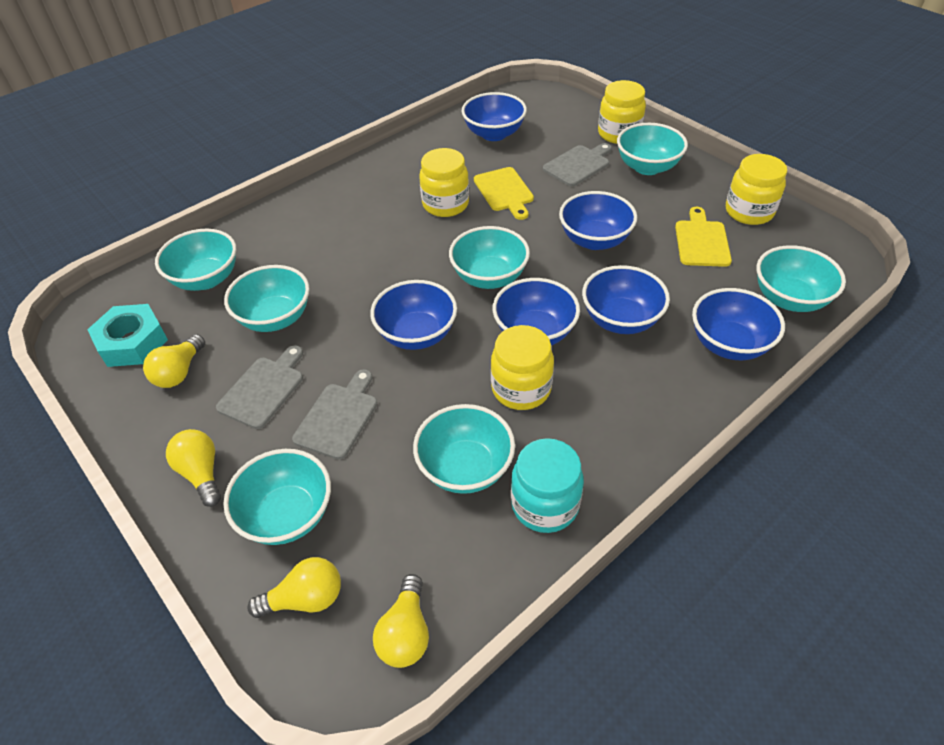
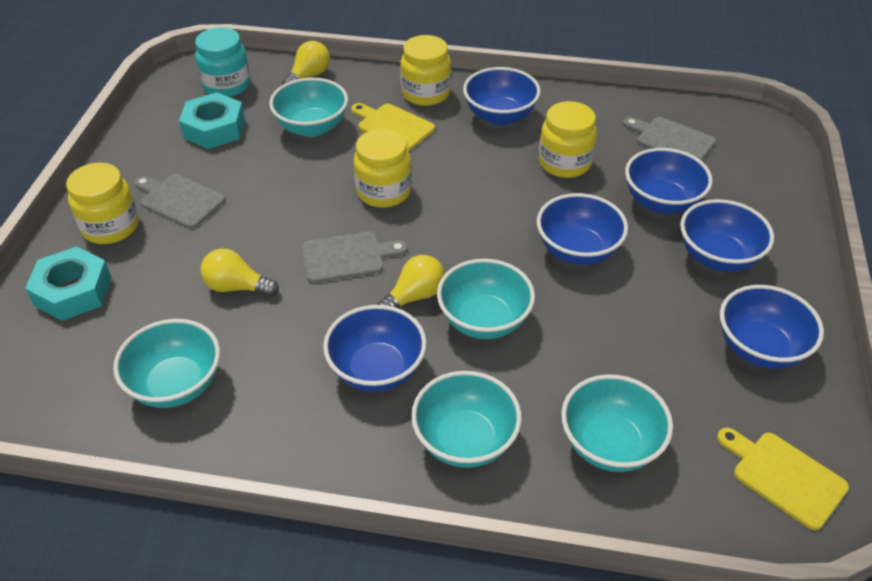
turquoise bowl: [155,229,236,291] [223,449,331,545] [224,265,310,332] [413,404,515,494] [449,226,530,289] [617,123,688,175] [756,245,846,312] = 7 -> [113,319,220,408] [269,78,348,137] [411,371,522,468] [437,259,535,339] [561,374,673,472] = 5
turquoise nut: [87,304,168,367] = 1 -> [25,246,112,321] [179,92,245,149] = 2
yellow light bulb: [143,334,205,388] [166,429,221,507] [247,557,341,618] [373,574,429,668] = 4 -> [201,249,279,297] [282,41,330,85] [377,255,445,308] = 3

